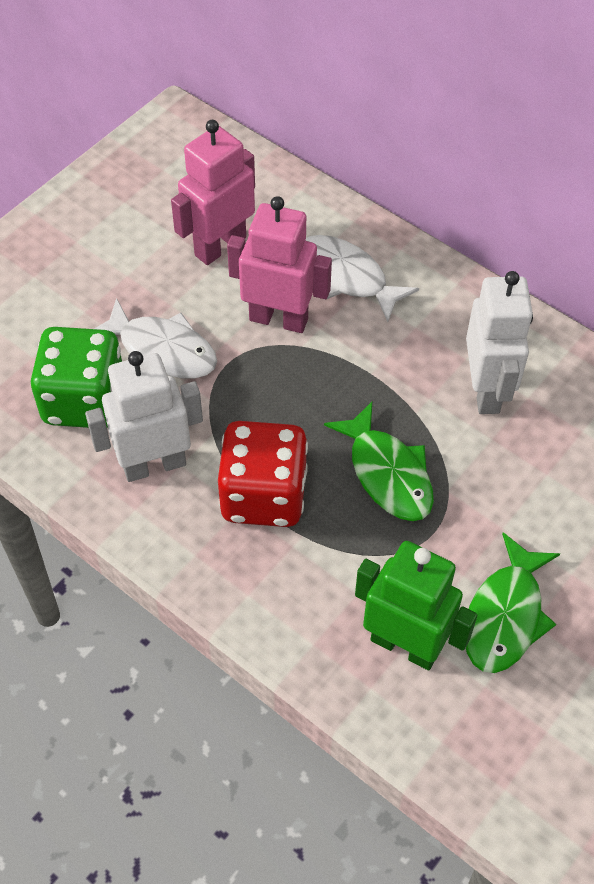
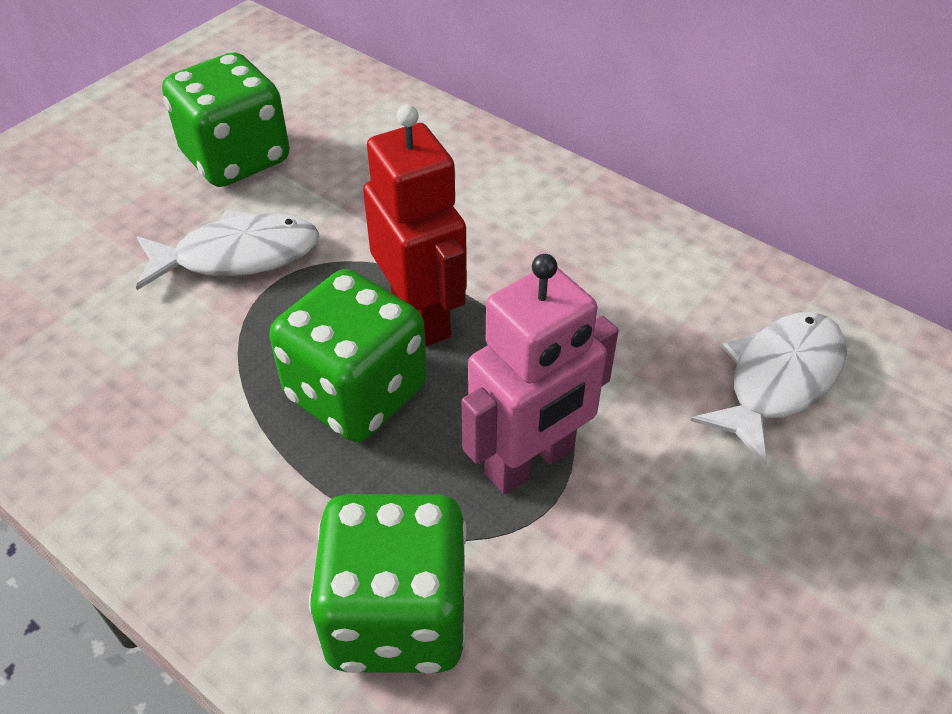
green dice: [31,327,122,428] = 1 -> [162,52,290,187] [269,269,427,442] [309,494,467,673] = 3
green fish: [324,402,434,521] [466,533,560,673] = 2 -> none = 0
green robot: [355,541,477,670] = 1 -> none = 0
pink robot: [171,120,255,265] [227,196,332,333] = 2 -> [462,254,618,494] = 1
red dice: [218,421,308,527] = 1 -> none = 0
red robot: none = 0 -> [363,104,467,346] = 1
white robot: [85,351,203,482] [466,271,533,414] = 2 -> none = 0

